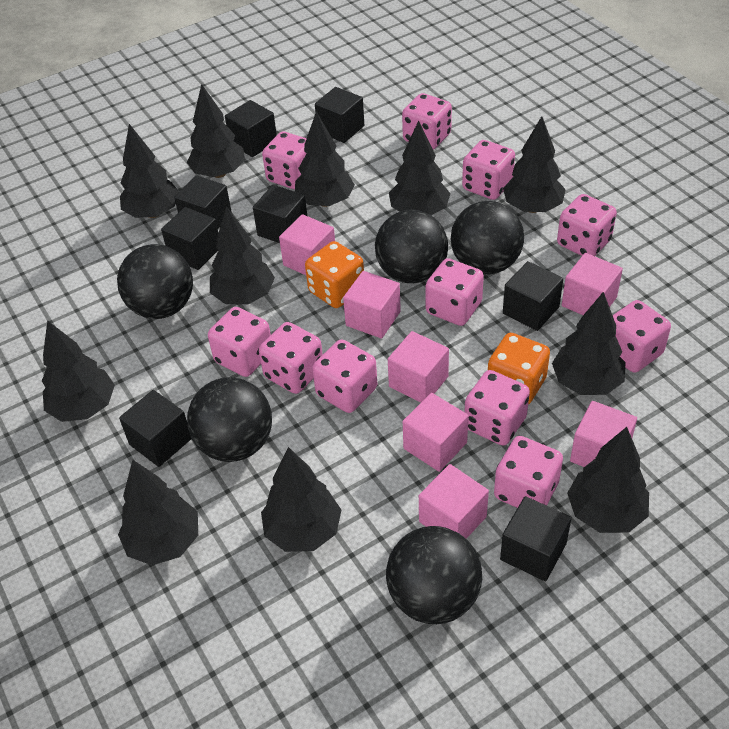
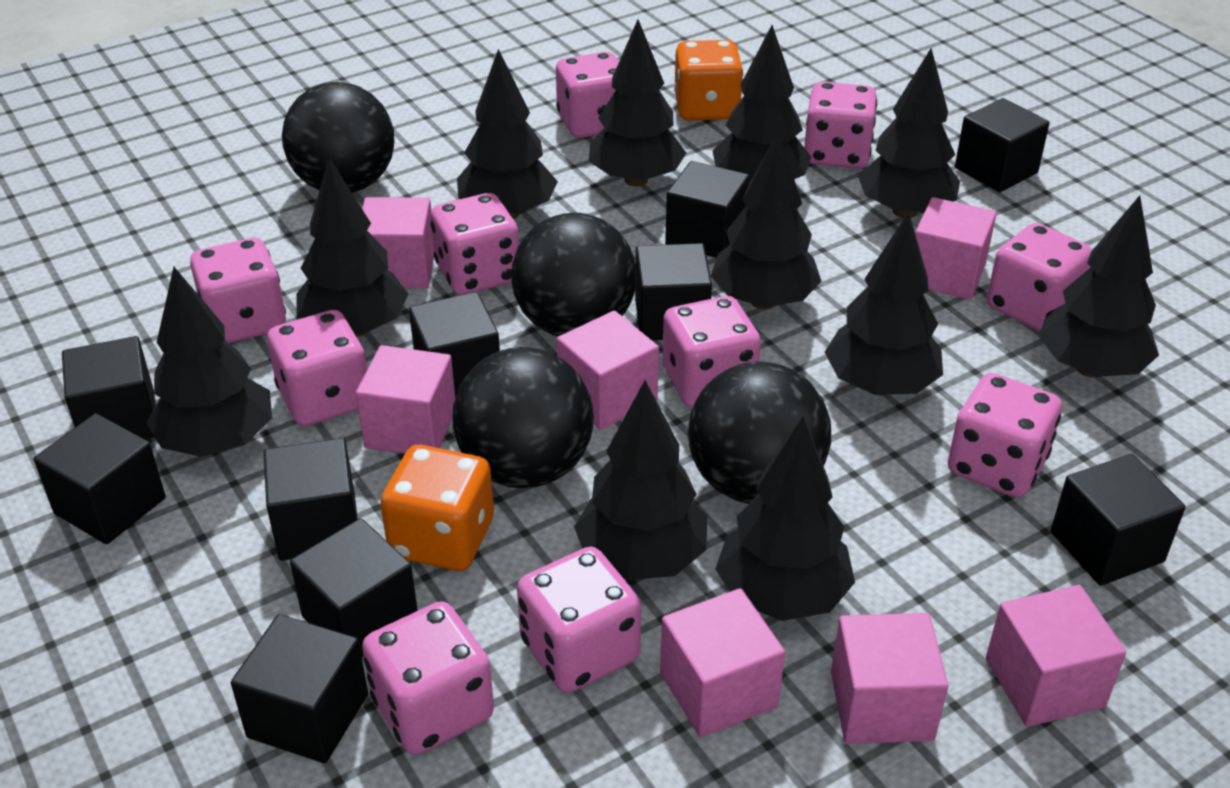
black ball: [117,244,193,319] [187,377,272,462] [375,210,448,283] [386,526,482,624] [451,201,524,275] = 5 -> [282,82,394,193] [453,347,594,488] [511,213,637,336] [688,362,831,504] = 4
black cube: [119,390,191,467] [161,207,218,270] [174,175,232,229] [225,100,277,157] [253,185,307,243] [315,87,364,143] [500,496,572,581] [503,261,563,331] = 8 -> [34,413,166,545] [62,336,156,439] [231,614,368,763] [264,438,358,561] [290,518,418,657] [409,292,500,398] [635,243,712,340] [665,161,749,258] [955,98,1050,192] [1051,454,1186,586] = 10
pink dice: [208,307,271,377] [259,322,323,394] [262,132,307,189] [312,339,377,413] [402,93,452,150] [426,258,484,326] [462,140,515,200] [465,370,530,446] [494,436,563,508] [557,194,617,256] [613,300,671,373] = 11 -> [190,238,286,343] [267,310,367,426] [362,601,494,755] [430,193,519,295] [517,547,641,693] [556,52,619,138] [662,296,761,407] [804,82,877,169] [948,373,1062,498] [987,223,1092,331] = 10

